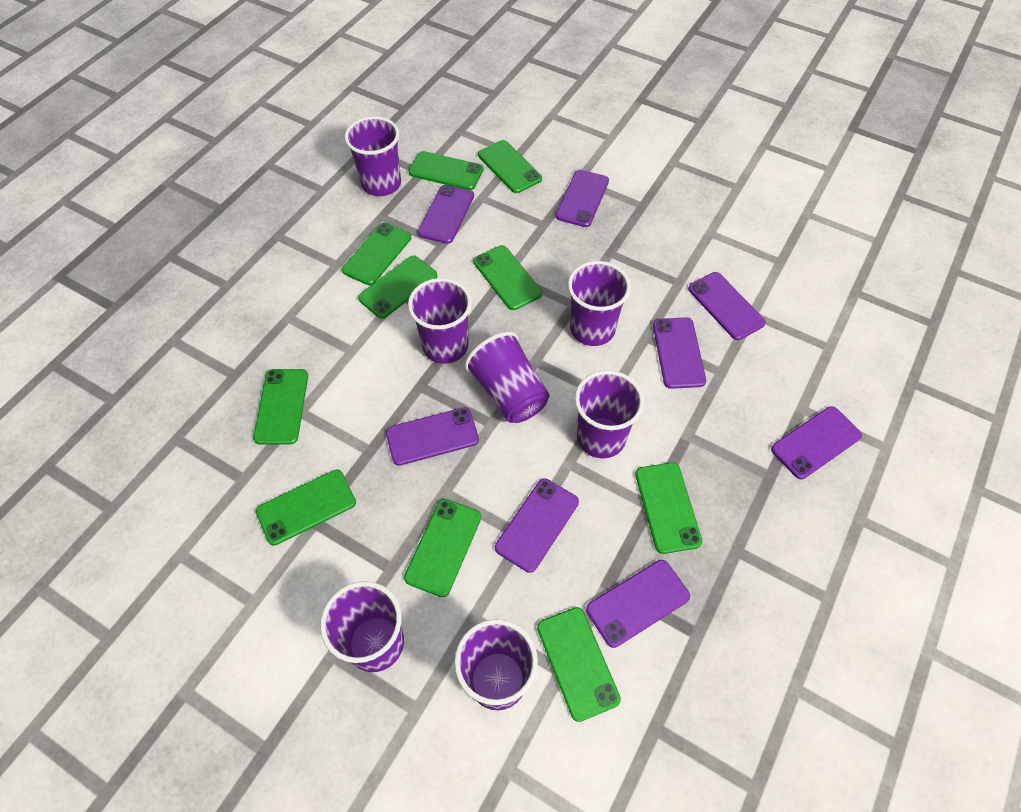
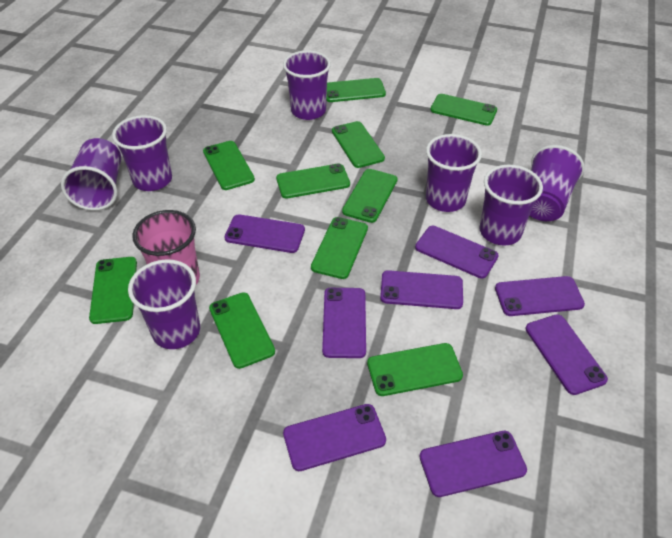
pink cup: none = 0 -> [132,210,200,284] = 1

